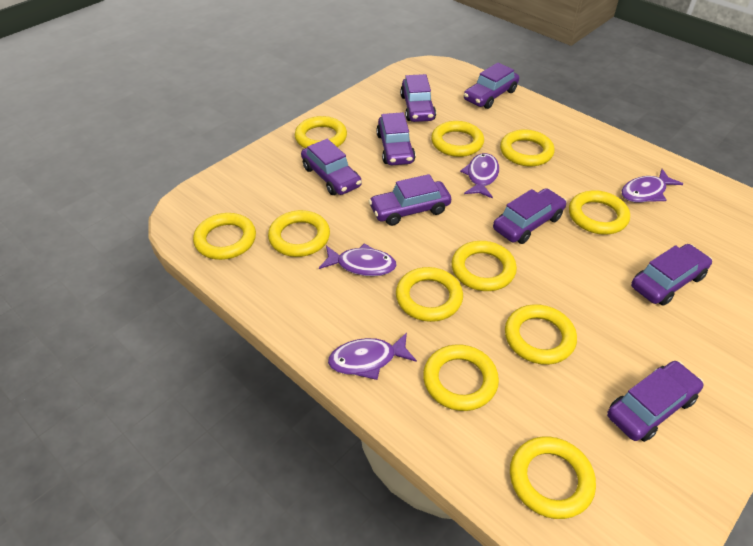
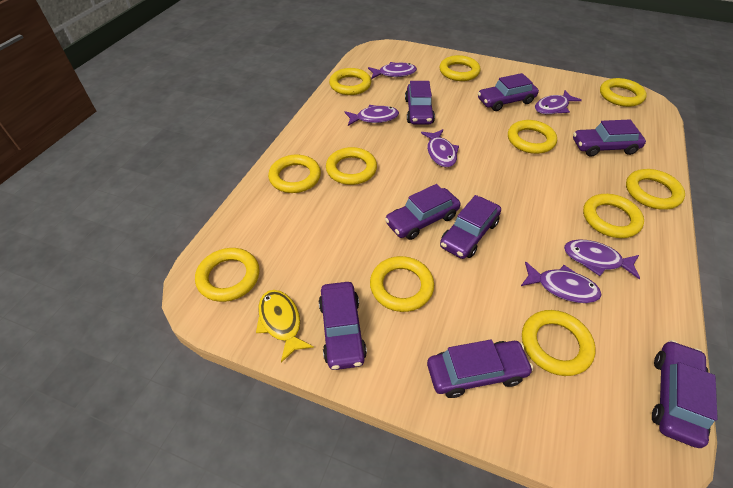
purple fish: [319,243,397,276] [328,332,417,380] [460,153,499,199] [621,169,683,202] = 4 -> [344,105,399,126] [368,62,417,79] [421,129,459,167] [521,261,601,303] [535,90,582,114] [564,239,640,279] = 6
yellow fish: none = 0 -> [256,290,314,363] = 1

